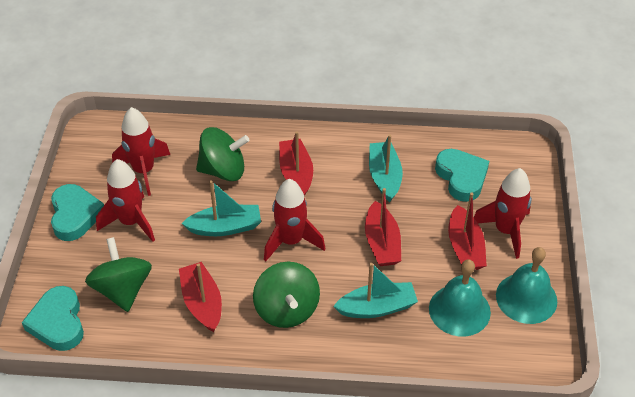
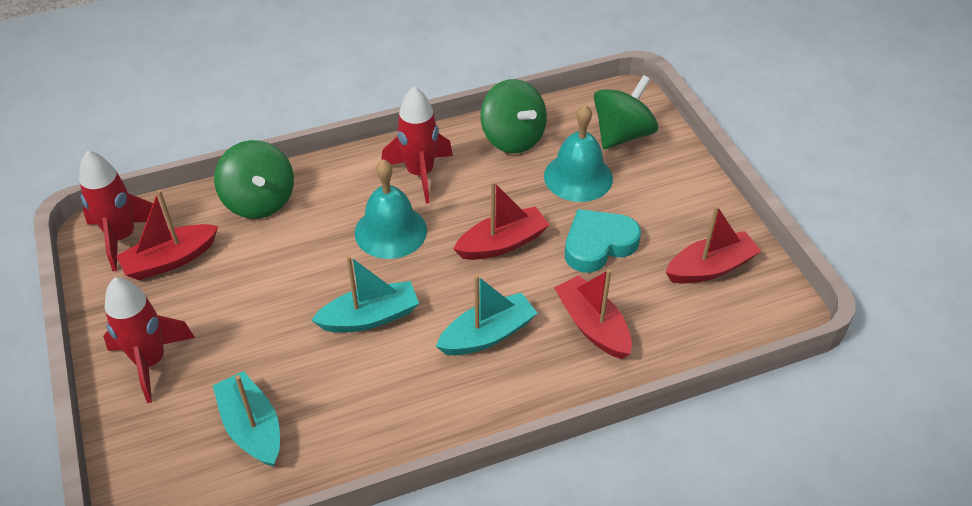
red rocket: [96,159,155,242] [112,107,170,196] [264,179,325,261] [474,168,532,259] = 4 -> [79,150,153,271] [103,278,195,403] [382,86,453,204] = 3
turquoise heart: [22,286,84,351] [51,184,104,241] [435,149,489,202] = 3 -> [565,209,641,273] = 1

